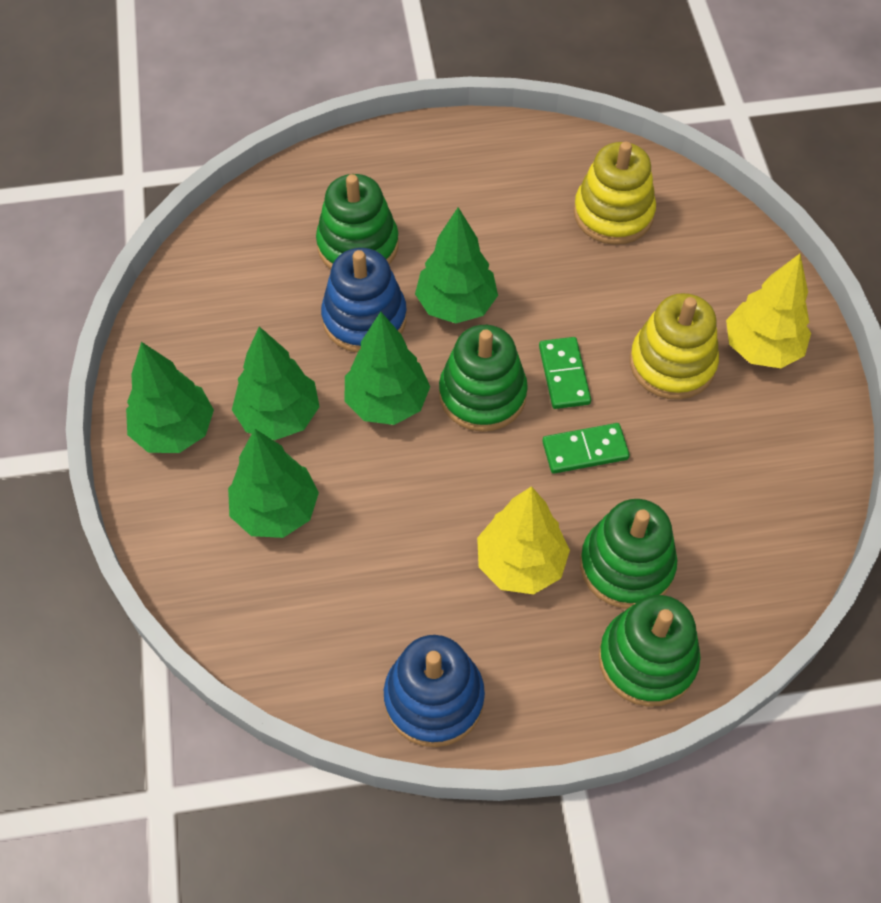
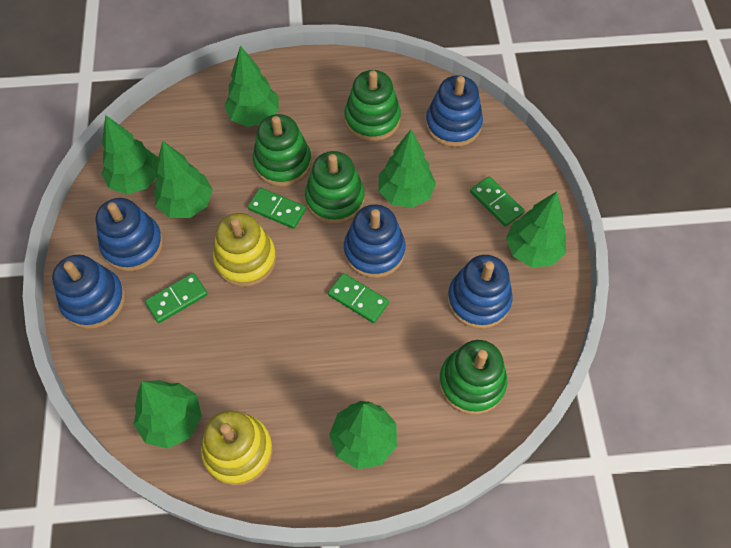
blue stacking toy: [321,248,407,353] [384,635,485,747] = 2 -> [52,255,125,329] [96,198,163,271] [344,204,406,278] [426,75,483,147] [448,255,512,329] = 5
green domino: [539,337,591,409] [542,423,630,474] = 2 -> [145,273,207,323] [248,188,306,229] [328,273,389,323] [470,176,525,227] = 4
green tree: [126,342,214,453] [228,429,319,538] [232,326,320,440] [345,312,430,425] [415,207,498,323] = 5 -> [102,115,158,194] [133,380,202,449] [154,141,213,218] [224,46,279,127] [329,401,397,469] [379,130,436,208] [506,191,566,267] = 7
yellow tree: [477,486,570,594] [726,254,811,368] = 2 -> none = 0

